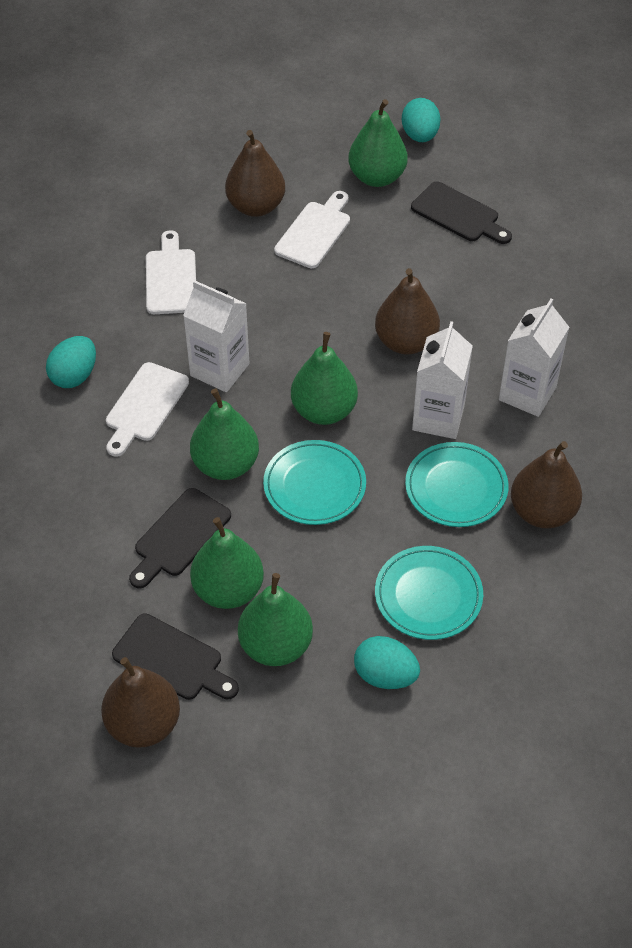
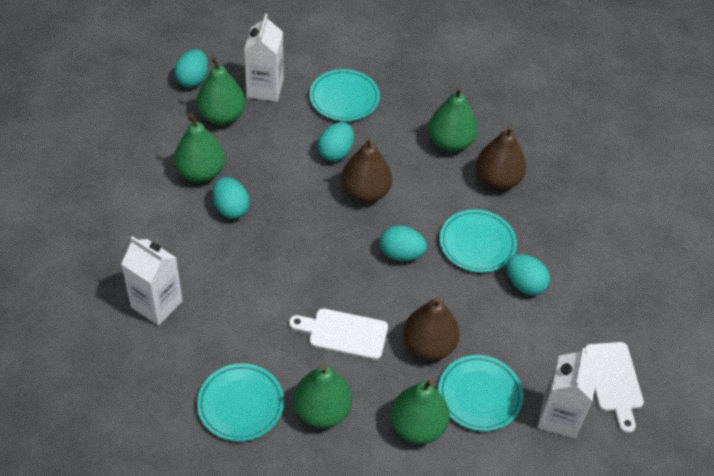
black cutting board: [112,613,239,700] [129,488,231,588] [411,182,512,244] = 3 -> none = 0
brown pear: [101,657,180,748] [225,130,285,217] [375,268,440,355] [511,441,582,528] = 4 -> [341,137,392,203] [403,296,460,360] [476,125,526,190] = 3
turquoise egg: [46,336,96,388] [354,636,420,689] [402,98,440,142] = 3 -> [174,49,208,88] [212,177,250,219] [318,122,354,161] [380,225,427,261] [506,254,550,295] = 5
turquoise plate: [263,440,366,525] [375,546,483,640] [405,442,509,527] = 3 -> [197,363,284,441] [309,69,380,121] [438,355,523,431] [440,209,517,273] = 4
white cutting board: [106,362,189,457] [146,230,196,314] [274,191,350,268] = 3 -> [289,308,388,360] [585,342,644,433] = 2

